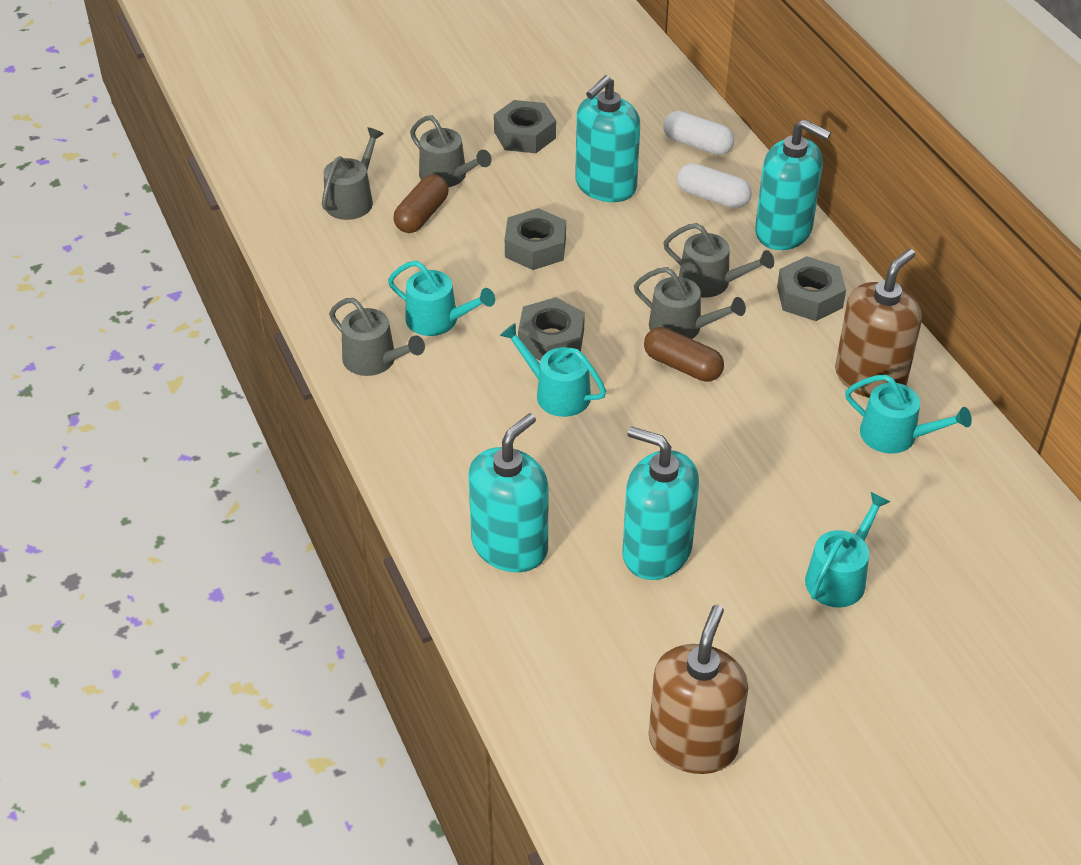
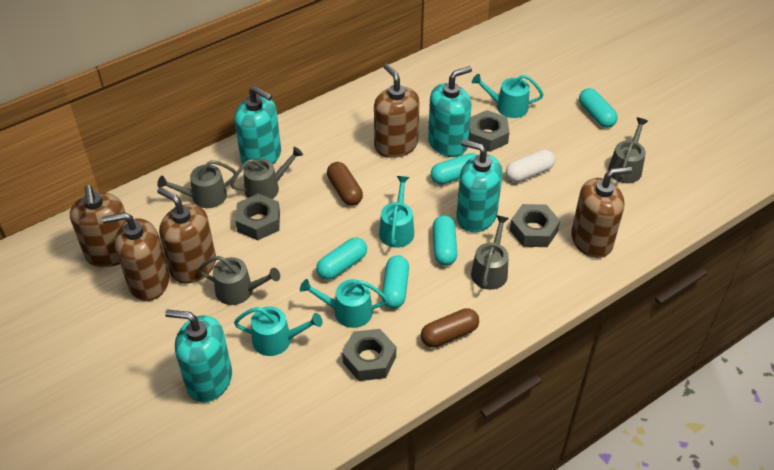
brown soap dispenser: [649,605,748,774] [835,249,922,398] = 2 -> [70,185,127,267] [102,212,169,301] [157,187,216,284] [374,64,419,158] [571,166,632,258] = 5
turquoise capsule: none = 0 -> [316,237,367,280] [382,255,409,309] [431,153,477,185] [433,215,457,266] [579,88,618,128] = 5
white capsule: [663,111,734,155] [677,163,752,209] = 2 -> [506,149,555,182] = 1

